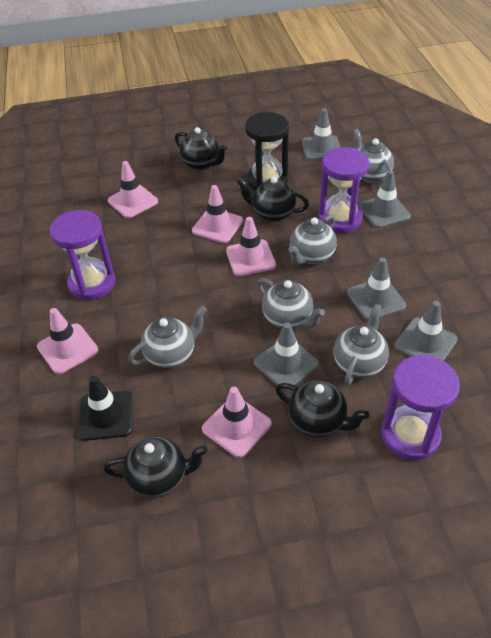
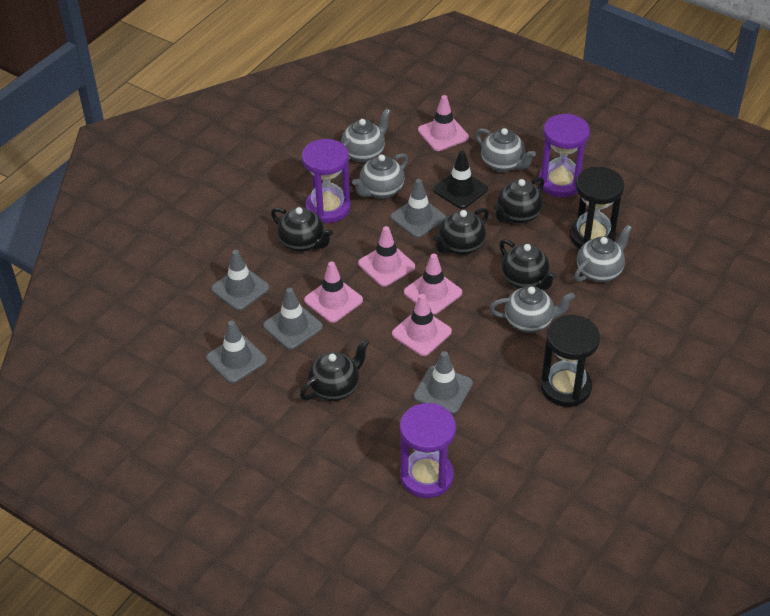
black hourglass: [245,112,289,191] = 1 -> [541,315,600,407] [569,167,624,249] = 2
black teapot: [103,436,208,498] [175,127,227,170] [236,177,309,222] [275,381,369,437] = 4 -> [271,207,333,252] [300,339,369,401] [433,208,489,255] [494,177,544,224] [499,239,557,290] = 5

